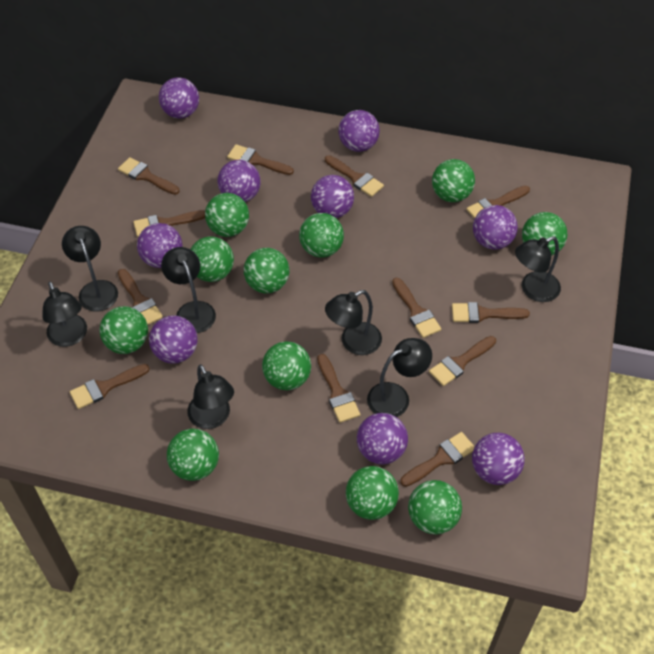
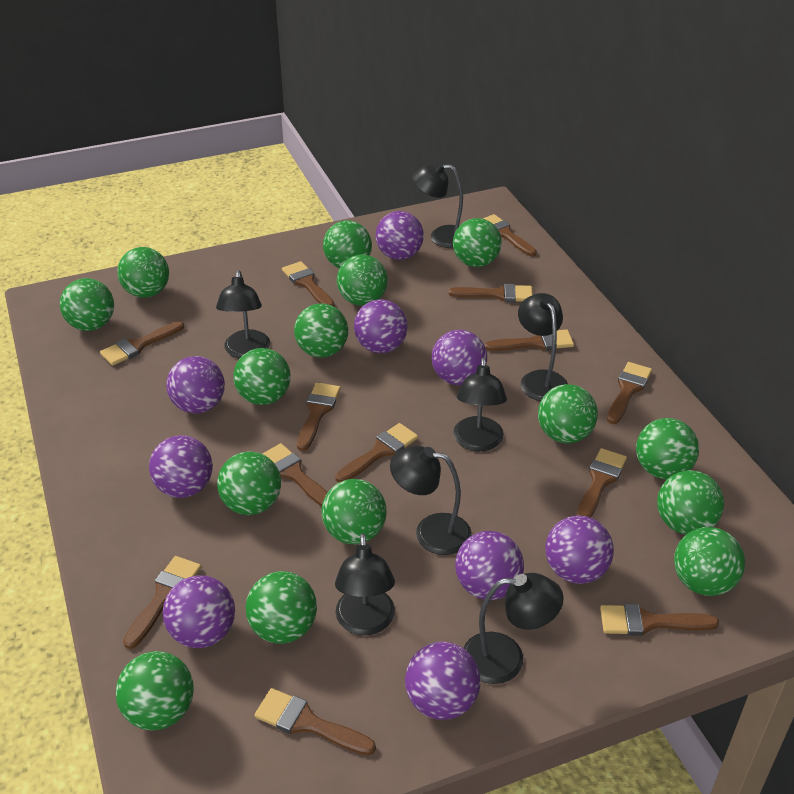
brown brush: [70,364,150,409] [118,157,179,195] [118,269,163,325] [133,210,205,237] [227,144,294,175] [317,354,360,423] [325,155,384,197] [392,278,441,338] [400,432,475,487] [429,336,496,386] [452,302,530,323] [466,186,530,219] = 12 -> [100,321,184,366] [123,556,201,649] [254,688,376,756] [262,443,328,507] [282,261,334,307] [297,383,341,451] [335,423,418,483] [449,284,533,302] [483,214,537,256] [484,329,574,351] [576,448,627,518] [600,604,719,636] [607,362,652,424] = 13
green ball: [99,306,148,354] [167,429,219,481] [190,237,234,282] [205,193,249,237] [244,248,289,293] [262,341,311,390] [299,213,344,258] [346,466,399,520] [408,480,462,535] [432,159,475,202] [522,212,568,256] = 11 -> [60,278,114,331] [116,651,194,730] [117,247,169,298] [217,451,281,515] [233,348,291,405] [245,571,317,644] [294,303,348,358] [321,479,387,544] [323,221,372,268] [337,255,388,306] [453,218,502,267] [538,384,598,443] [636,418,699,479] [657,470,724,535] [674,527,745,596] = 15

